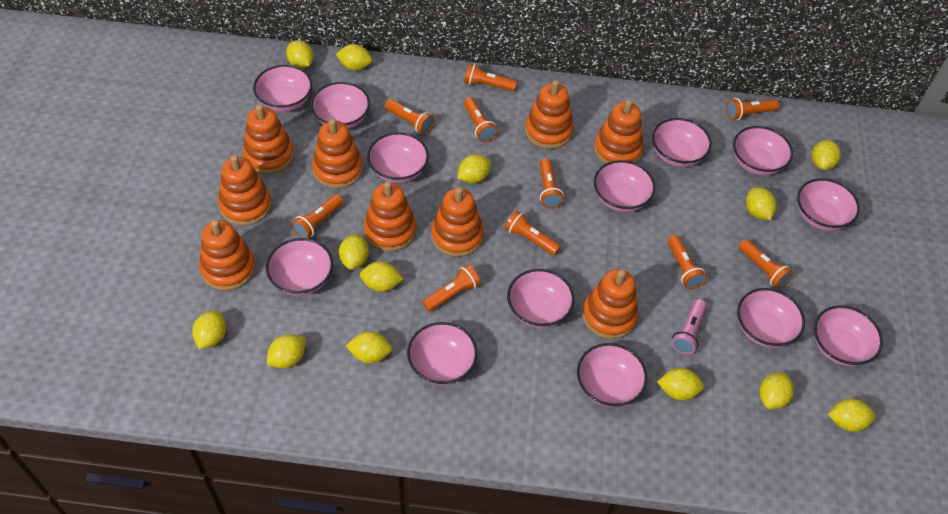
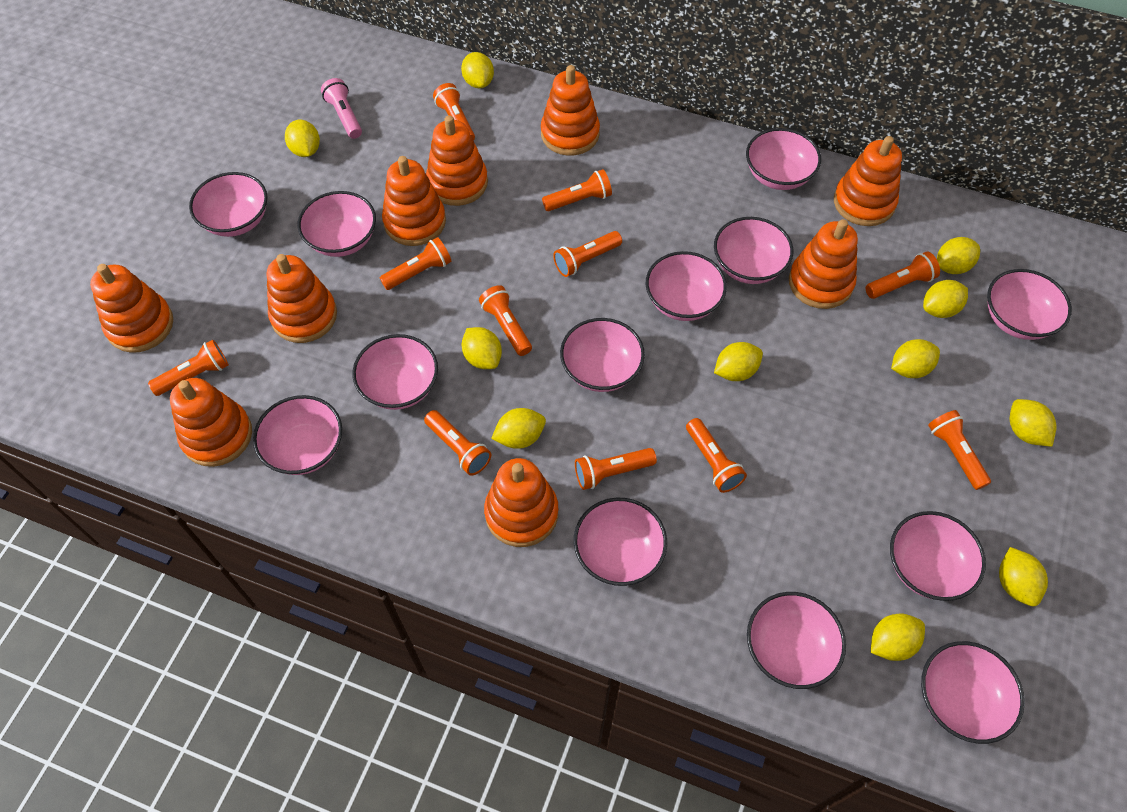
orange flashlight: [292,194,343,238] [385,99,434,135] [422,265,481,312] [463,97,498,142] [464,63,517,91] [505,210,561,256] [540,158,564,209] [667,235,707,289] [726,98,779,120] [739,239,793,289] = 10 -> [148,340,229,396] [380,237,452,290] [424,410,491,476] [433,83,475,140] [479,285,532,356] [542,169,612,211] [553,231,622,277] [575,448,657,490] [686,418,747,493] [865,252,940,299] [928,410,991,490] = 11
yellow lemon: [192,310,226,349] [267,334,306,368] [286,40,313,68] [336,44,372,70] [339,234,369,270] [346,331,392,363] [360,261,403,292] [457,154,491,183] [657,368,704,401] [746,187,776,220] [759,372,794,409] [812,140,841,170] [828,399,875,432] = 13 -> [285,120,320,157] [461,52,494,88] [462,327,502,369] [491,408,546,449] [714,342,763,381] [871,614,925,661] [891,339,940,378] [923,280,968,318] [937,237,980,274] [999,547,1048,606] [1010,399,1056,447] = 11

